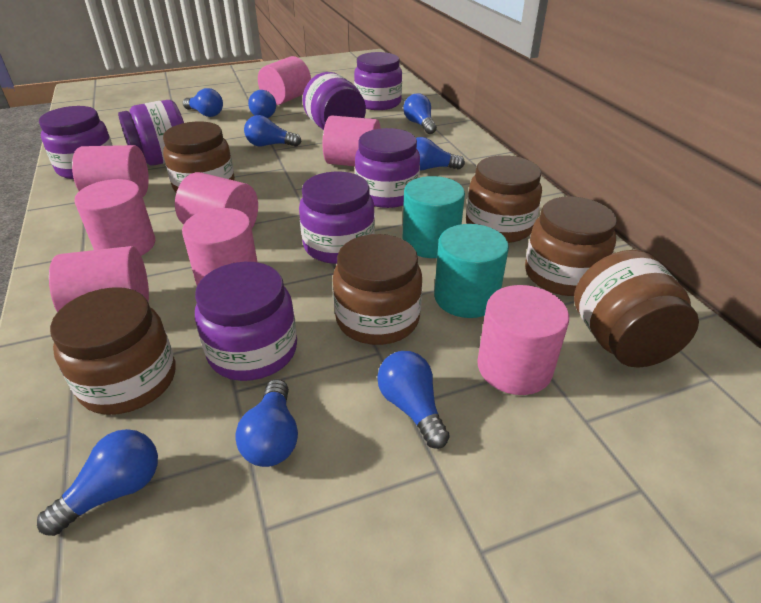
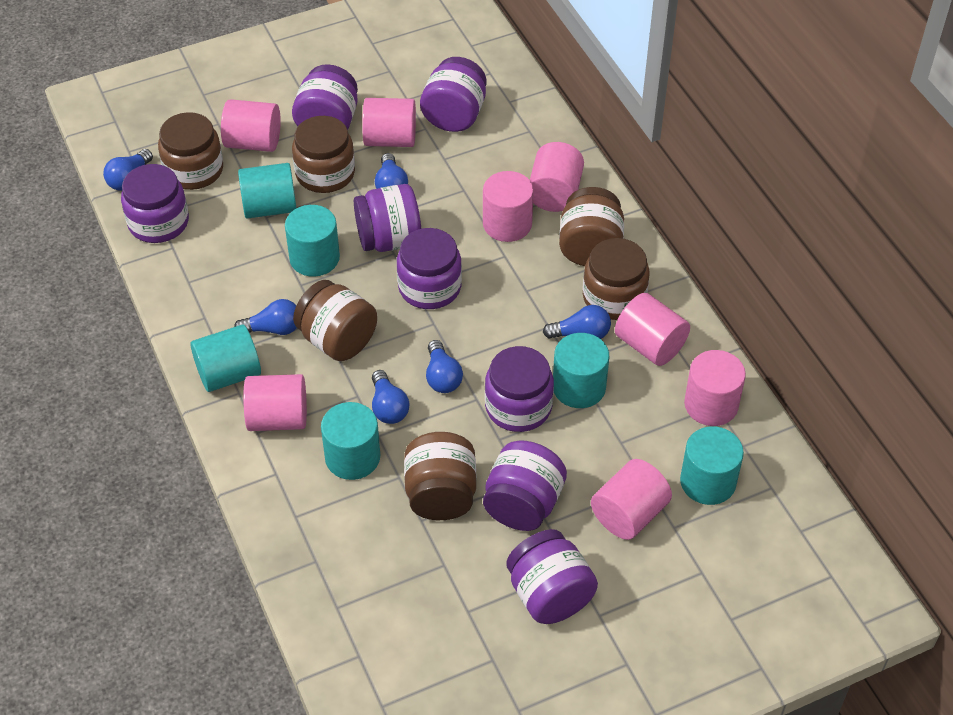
blue light bulb: [37,429,158,536] [183,88,223,117] [235,379,298,467] [244,115,302,147] [248,90,276,118] [377,351,449,449] [403,93,437,134] [416,137,465,170] = 8 -> [103,149,153,191] [234,299,297,335] [372,370,409,424] [375,153,408,189] [426,340,463,393] [543,305,611,339] = 6
purple jar: [39,106,113,179] [118,100,184,165] [195,262,297,381] [299,172,375,264] [302,72,366,130] [354,52,402,110] [355,128,420,208] = 7 -> [121,164,189,243] [292,64,358,130] [354,184,421,252] [397,228,462,309] [420,57,486,132] [483,440,567,531] [485,346,554,432] [506,529,598,624] = 8
turquoise cylinder: [403,176,465,258] [434,224,509,318] = 2 -> [190,324,261,392] [238,163,296,219] [285,205,340,277] [321,402,380,480] [553,333,609,408] [680,426,744,505] = 6

